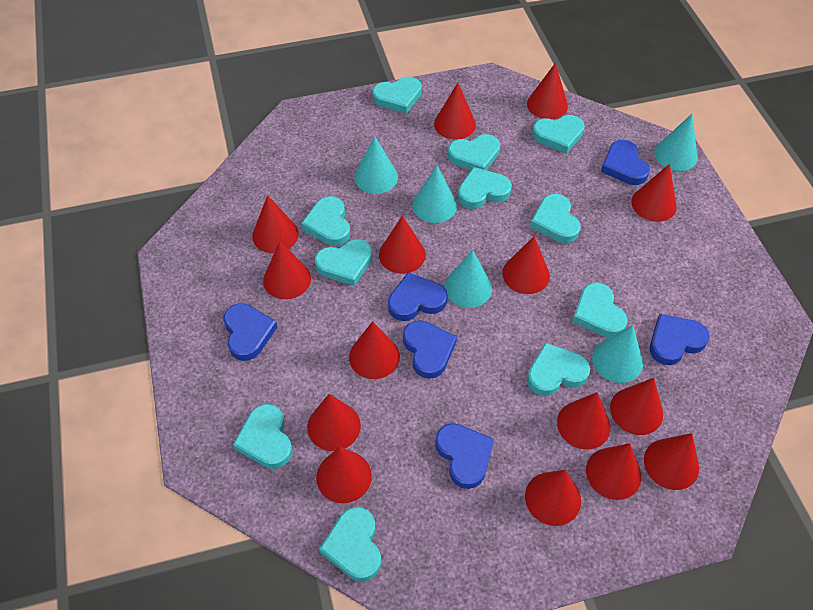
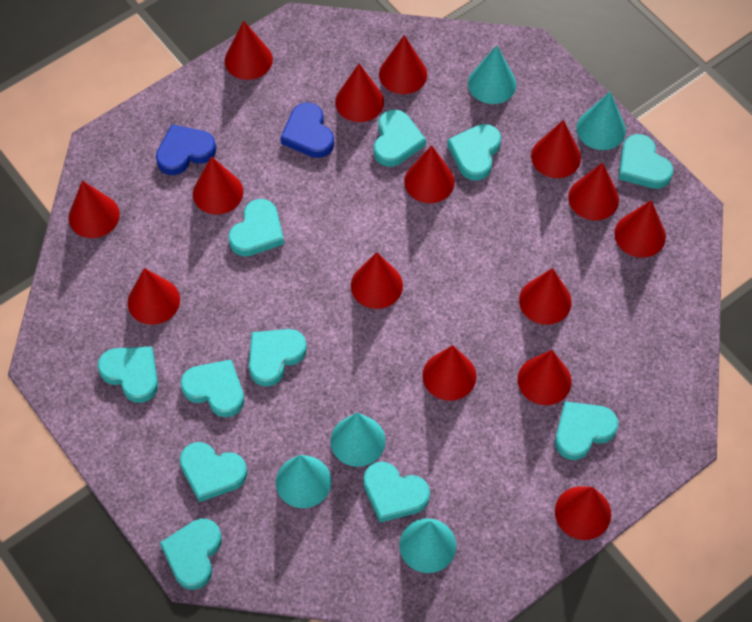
blue heart: [223,303,277,361] [388,272,447,321] [403,320,457,379] [435,423,494,489] [601,140,650,185] [650,314,710,365] = 6 -> [156,124,216,175] [280,102,334,158] = 2

